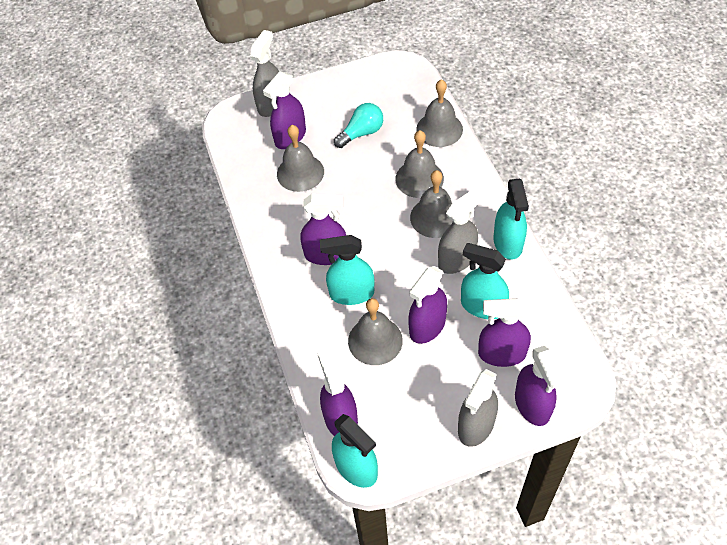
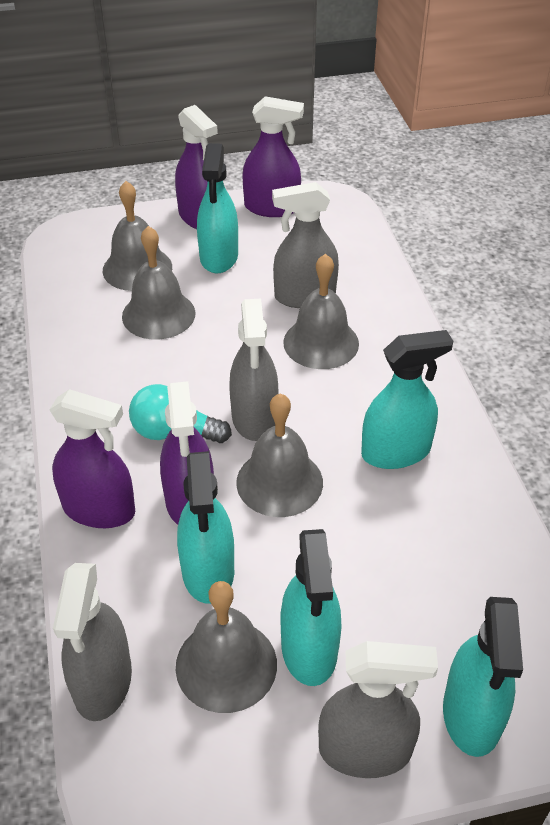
grey spray bottle: [250,30,279,117] [438,188,482,274] [458,369,498,447] = 3 -> [53,563,132,721] [229,299,278,441] [272,182,339,308] [318,641,438,778] = 4
purple spray bottle: [263,71,306,149] [300,194,346,265] [317,350,358,436] [408,266,447,344] [478,298,531,367] [515,346,565,426] = 6 -> [49,389,135,528] [160,381,214,524] [175,105,218,229] [242,96,304,217] = 4
turquoise spray bottle: [320,235,374,305] [332,414,378,488] [461,243,509,319] [494,179,529,260] = 4 -> [177,451,234,604] [197,143,238,273] [281,529,342,686] [361,330,453,469] [443,597,523,757] = 5

